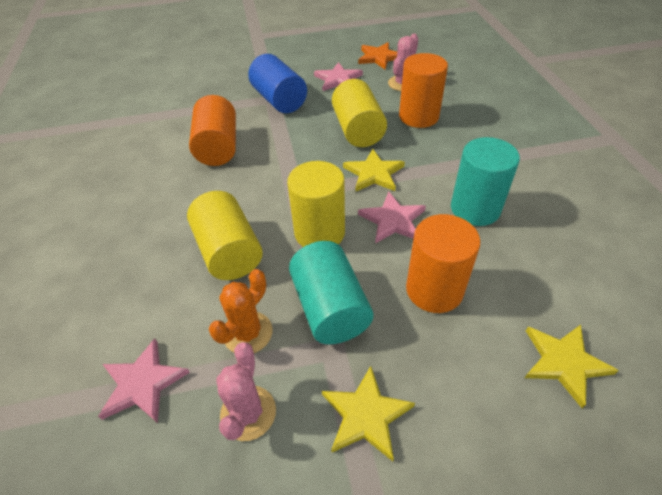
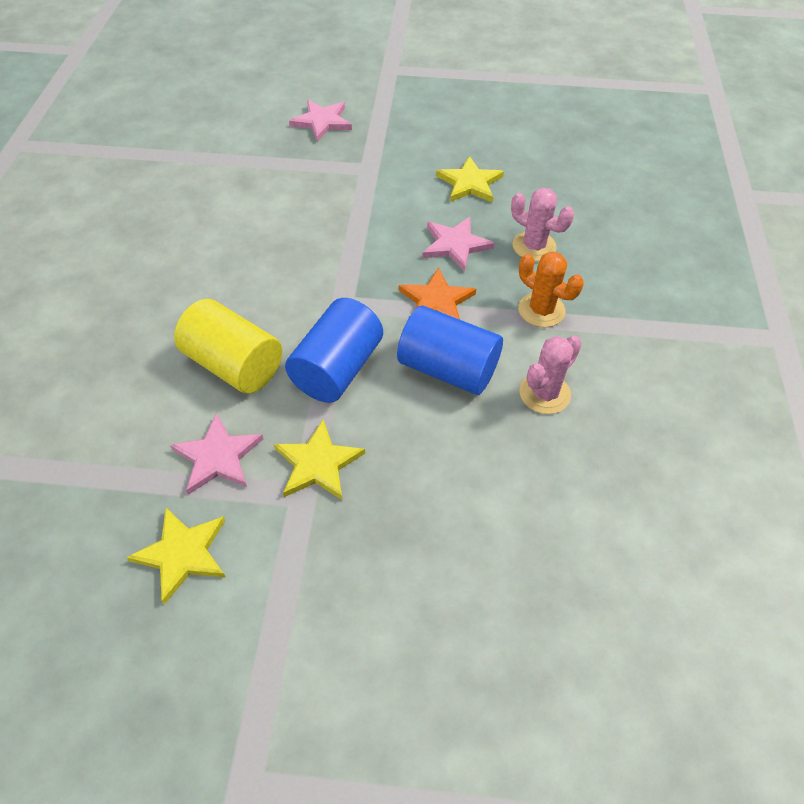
blue cylinder: [248,54,307,113] = 1 -> [285,298,383,403] [397,306,503,395] = 2
orange cylinder: [189,95,236,166] [399,53,448,128] [406,214,480,313] = 3 -> none = 0
turquoise cylinder: [289,241,373,344] [451,137,520,226] = 2 -> none = 0
yellow cylinder: [187,191,263,280] [287,161,345,247] [332,79,387,147] = 3 -> [174,299,282,394] = 1

